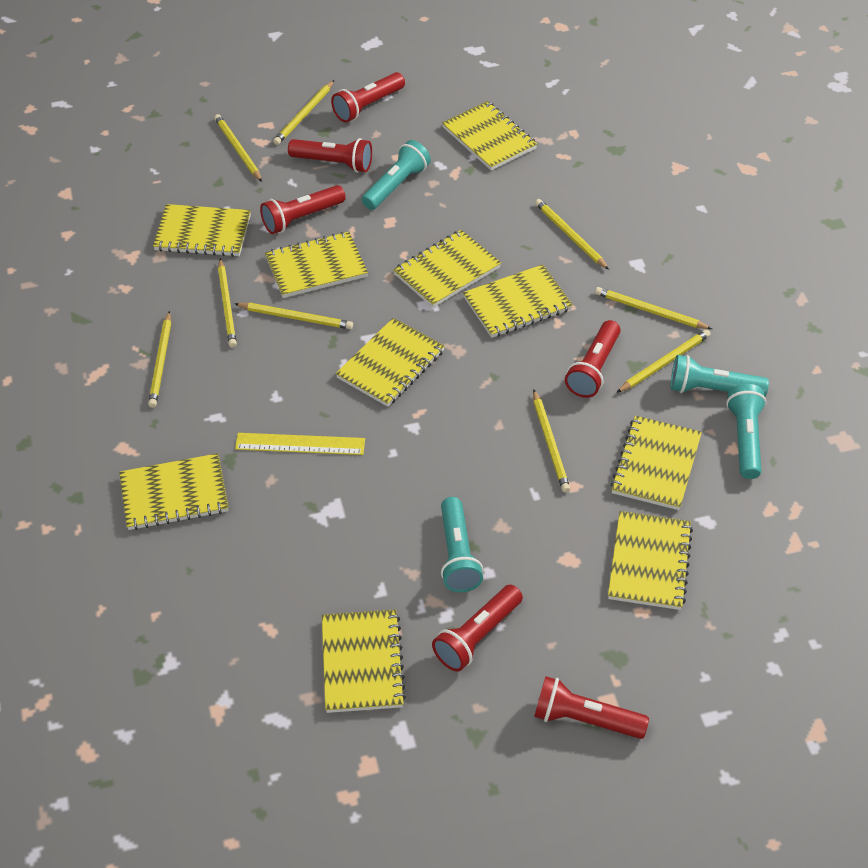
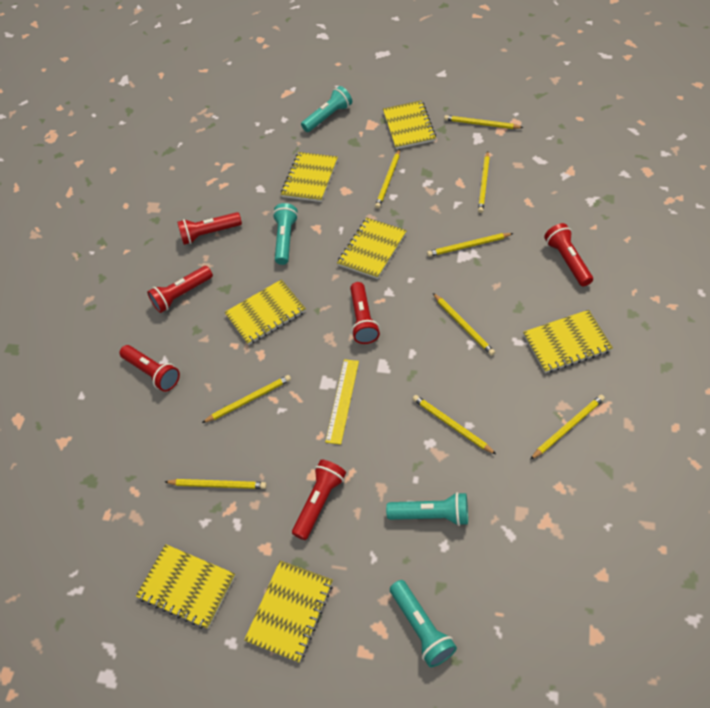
yellow notebook: [119,453,228,530] [153,204,251,257] [265,232,368,298] [322,610,406,713] [336,318,445,407] [393,230,501,308] [442,101,537,171] [463,264,573,338] [608,511,693,610] [610,416,702,510] = 10 -> [136,544,235,629] [224,279,306,345] [244,560,333,663] [281,152,338,202] [337,218,407,279] [383,100,436,149] [523,310,613,373] = 7

